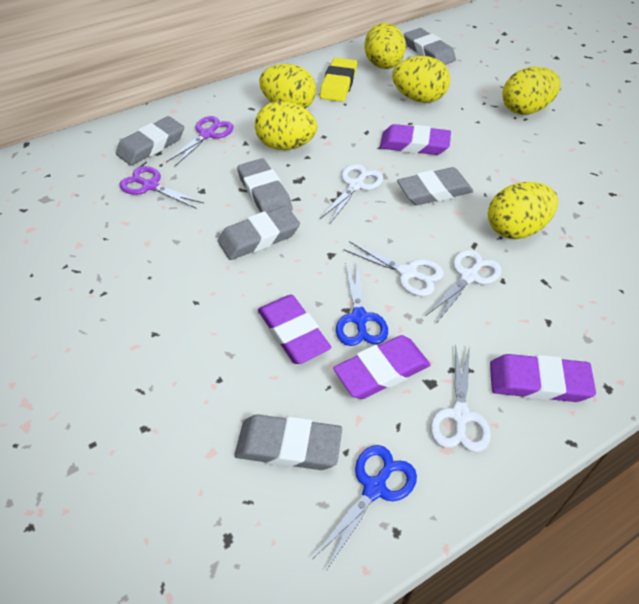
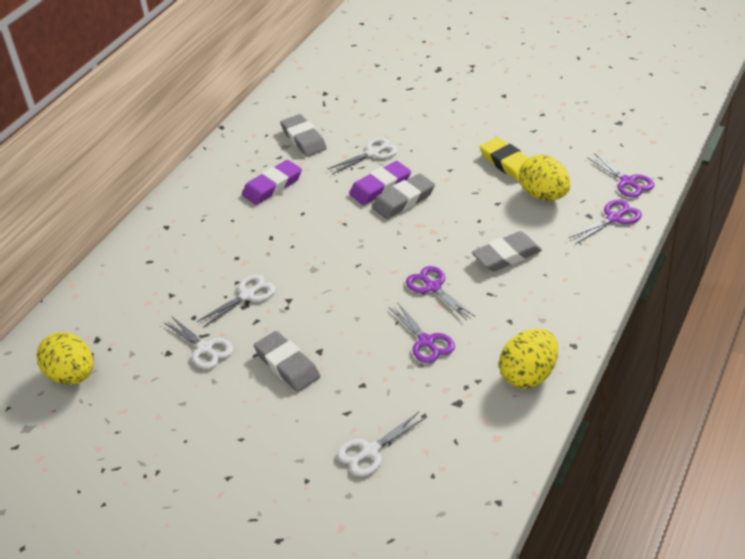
blue scissors: [313,445,417,569] [336,261,388,346] = 2 -> none = 0
grey eraser: [116,116,184,166] [218,206,300,260] [235,414,342,470] [237,158,293,213] [397,167,473,205] [404,28,456,65] = 6 -> [254,331,320,392] [281,114,327,157] [372,174,435,219] [472,231,542,272] = 4
purple eraser: [258,295,331,364] [333,335,431,399] [380,124,451,155] [490,354,596,402] = 4 -> [242,160,302,205] [349,161,411,205] = 2
purple scissors: [120,166,204,209] [166,116,234,167] = 2 -> [389,302,455,363] [406,266,475,320] [569,199,642,244] [587,153,655,198] = 4
yellow egg: [255,101,317,150] [259,64,316,108] [364,23,406,69] [392,56,450,103] [488,182,558,239] [502,67,561,115] = 6 -> [36,332,93,385] [499,328,558,389] [519,155,570,201] = 3

